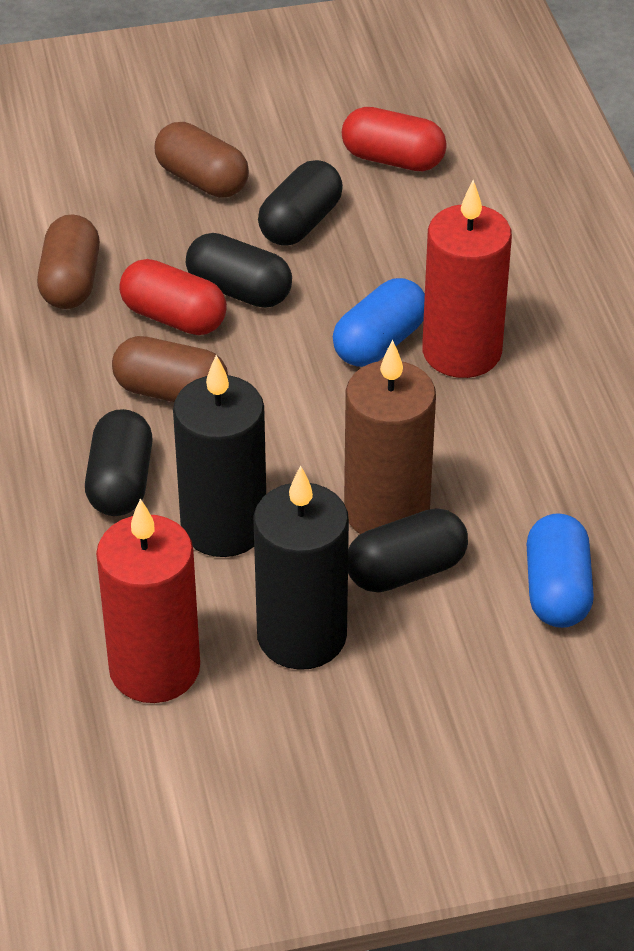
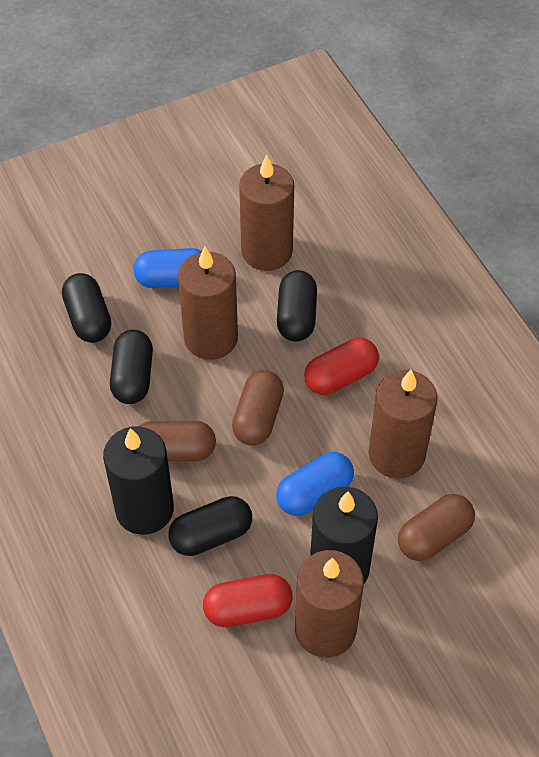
brown candle: [344,340,436,534] = 1 -> [178,246,238,360] [239,155,294,271] [295,550,364,658] [369,369,437,479] = 4
red candle: [96,499,200,703] [422,180,512,378] = 2 -> none = 0

